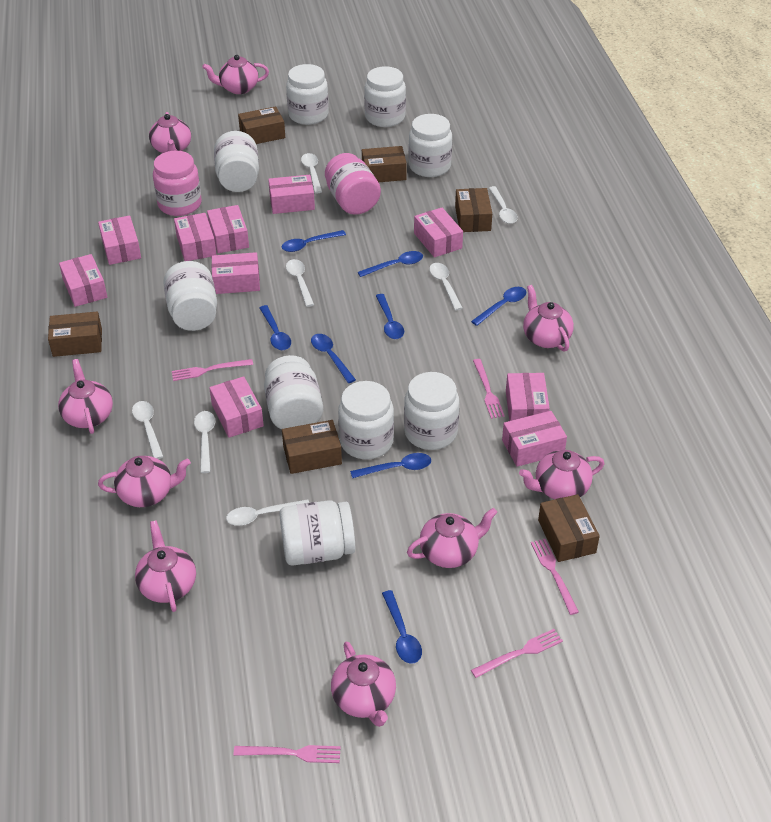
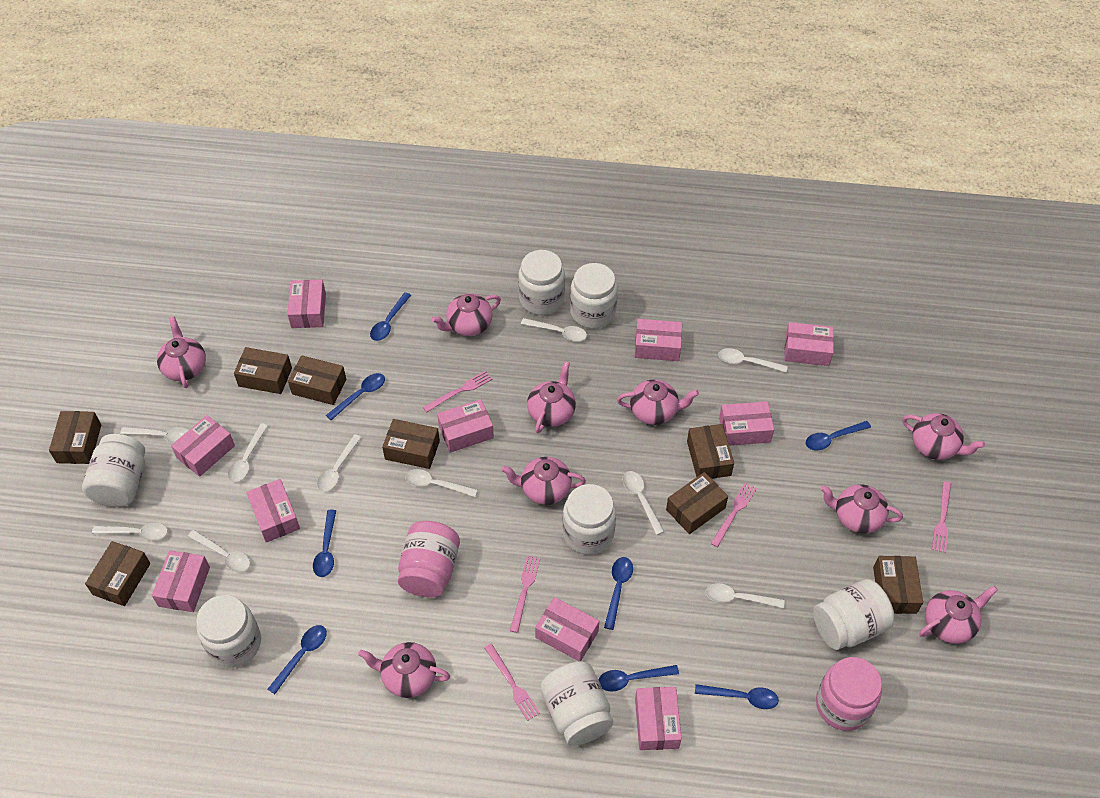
brown box: [48,312,102,357] [238,106,285,144] [282,420,342,474] [362,146,407,182] [455,188,492,232] [538,494,600,562] = 6 -> [49,411,101,464] [85,541,150,606] [234,347,292,394] [288,355,346,405] [382,419,440,469] [666,472,728,534] [687,424,734,479] [873,556,923,614] = 8
white jar: [163,261,217,331] [214,131,259,192] [264,355,323,429] [280,500,355,566] [286,64,329,125] [338,381,394,459] [364,66,406,127] [404,372,459,450] [408,114,452,177] = 9 -> [82,434,145,507] [196,595,261,668] [518,250,565,315] [540,661,613,746] [563,484,616,555] [570,263,618,329] [813,579,895,650] = 7
white spoon: [132,401,164,459] [194,411,215,473] [226,499,309,526] [286,259,314,307] [301,153,322,193] [429,263,463,310] [489,186,518,224] = 7 -> [92,523,168,541] [120,427,188,443] [188,530,250,572] [228,423,268,483] [317,434,362,492] [405,469,478,497] [521,318,587,342] [623,471,664,535] [706,583,785,608] [718,348,788,373] = 10

